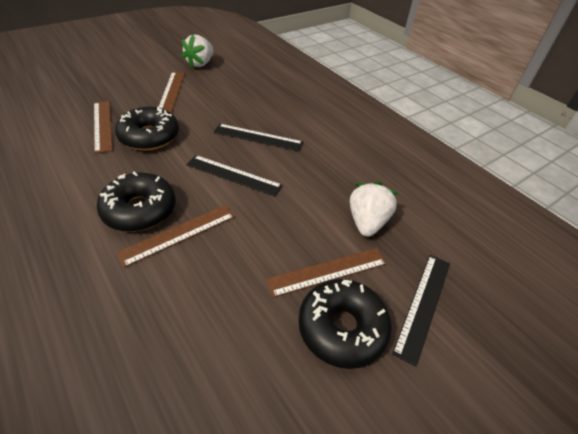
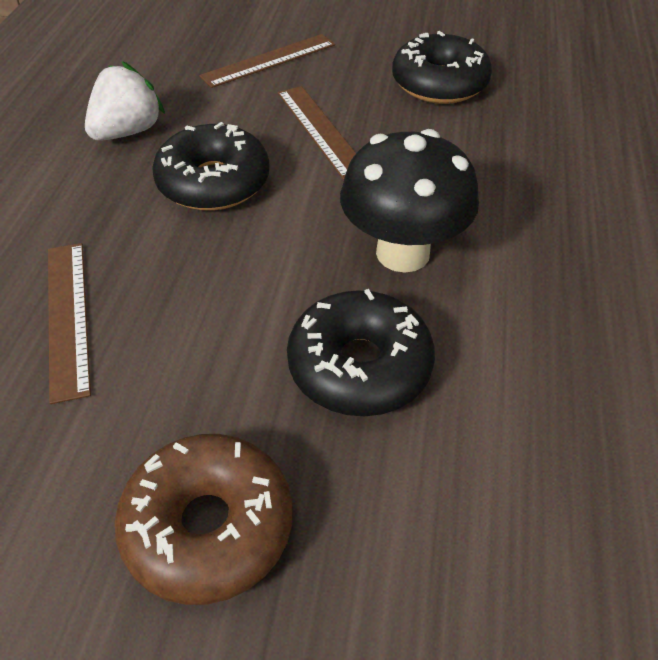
black mushroom: none = 0 -> [340,129,479,273] = 1
black ruler: [186,155,283,196] [214,124,303,151] [392,255,450,367] = 3 -> none = 0
brown donut: none = 0 -> [115,434,293,605] = 1
brown ruler: [94,101,113,154] [116,205,235,268] [159,72,185,113] [266,248,387,298] = 4 -> [48,243,91,404] [199,34,335,88] [278,86,356,180] = 3
white strawberry: [181,34,213,68] [350,181,399,237] = 2 -> [85,61,165,141] = 1

